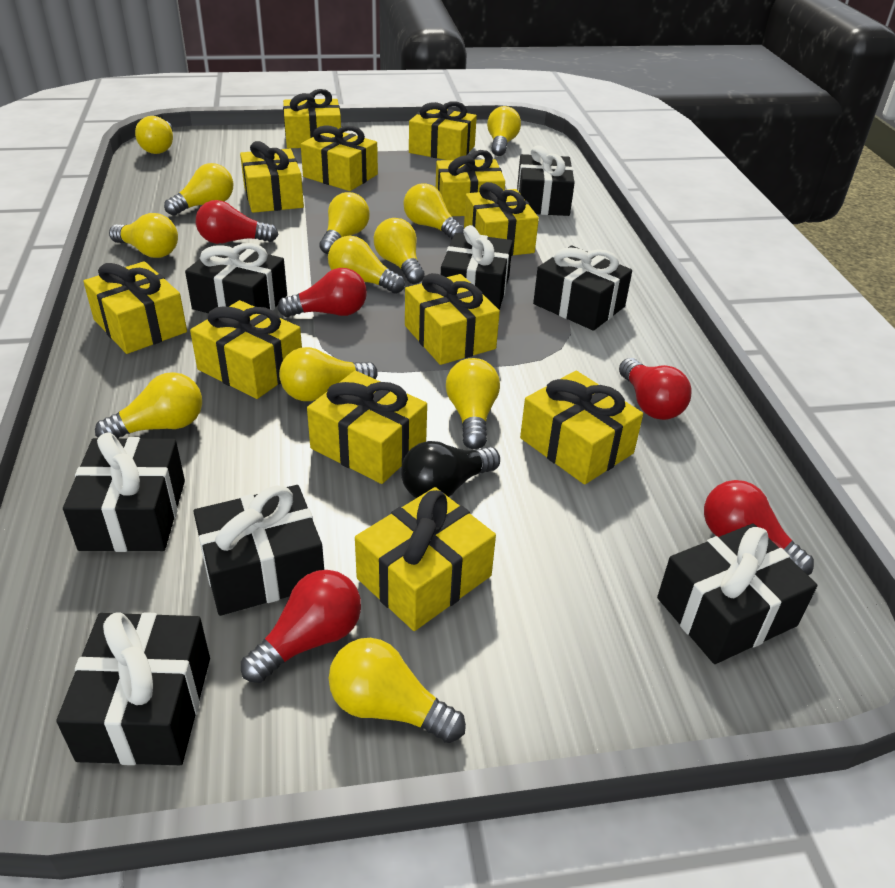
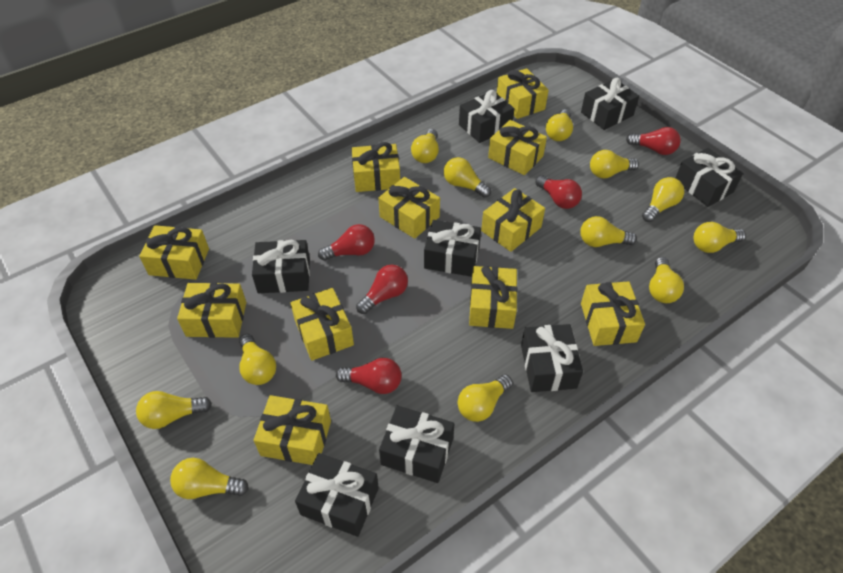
black light bulb: [401,441,500,498] = 1 -> none = 0
yellow gift: [83,261,187,354] [190,300,302,399] [240,141,304,213] [283,89,341,148] [301,125,378,191] [307,371,427,484] [355,487,496,631] [405,273,500,365] [409,101,477,160] [436,150,505,216] [464,182,539,256] [520,371,643,485] = 12 -> [139,225,209,280] [177,282,246,338] [254,395,331,465] [290,288,354,361] [352,142,400,192] [378,177,440,239] [469,266,517,329] [481,188,545,252] [488,120,547,175] [497,68,549,119] [581,281,645,346] = 11

